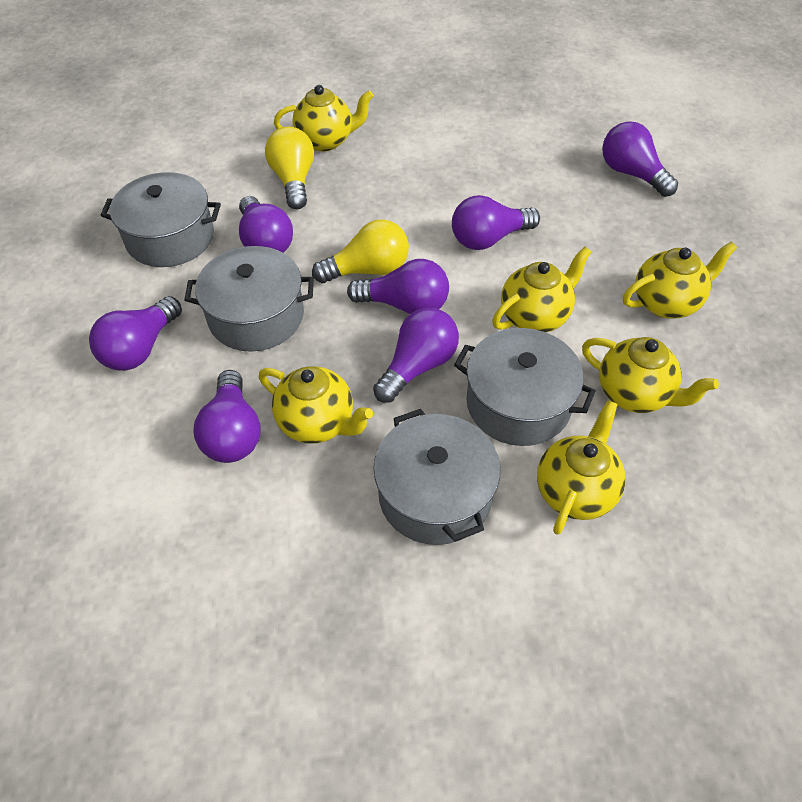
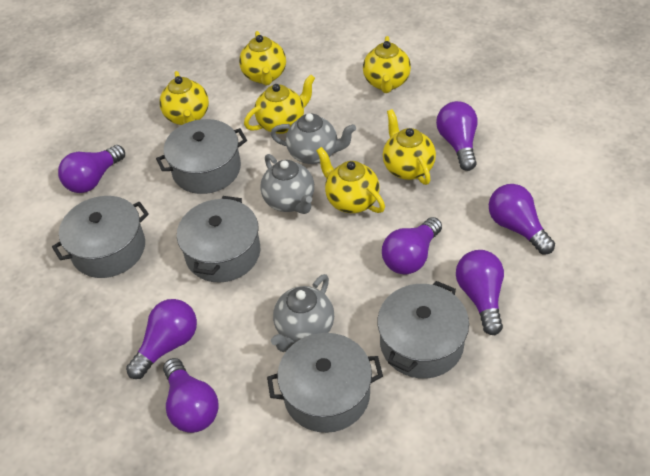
grey pot: [100,172,221,267] [184,246,314,352] [374,409,500,545] [454,328,596,446] = 4 -> [52,196,149,278] [156,119,247,194] [177,196,260,283] [267,333,383,433] [377,281,469,379] = 5
grey teapot: none = 0 -> [260,154,314,214] [271,113,356,164] [271,274,334,352] = 3
yellow light bulb: [265,127,314,209] [312,219,409,283] = 2 -> none = 0

